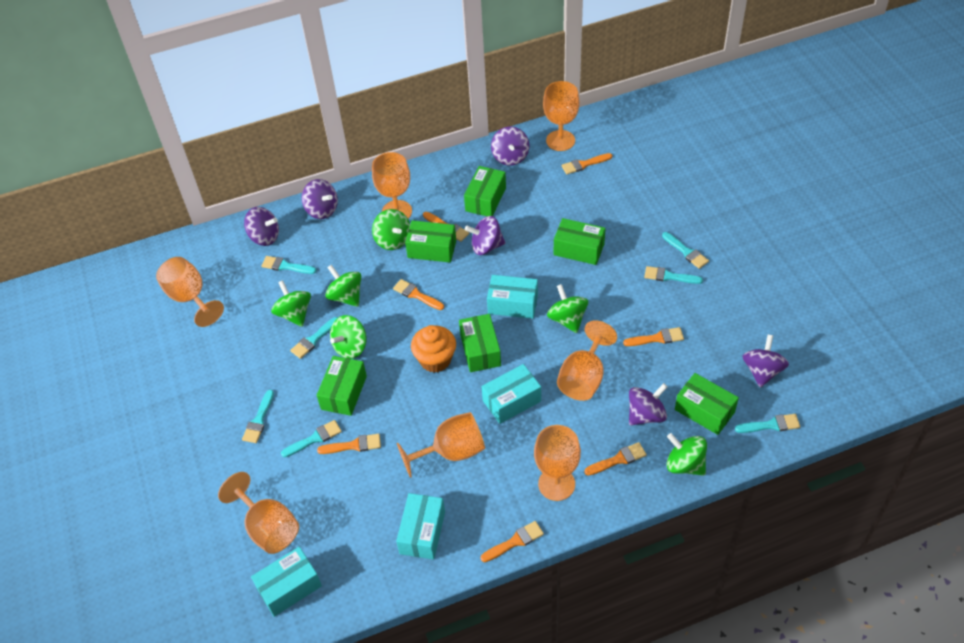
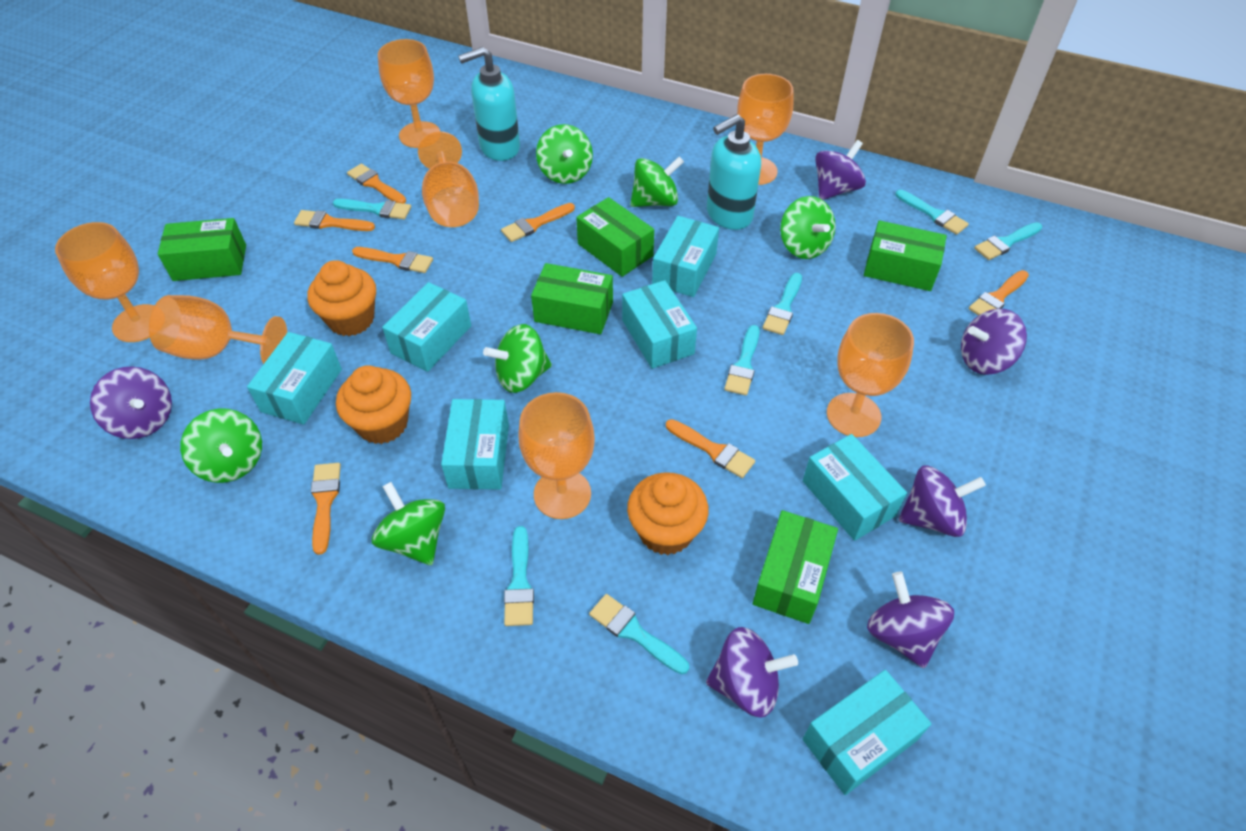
green box: [317,356,367,416] [405,220,456,263] [459,314,501,372] [464,166,506,216] [554,218,605,265] [675,373,739,435] = 6 -> [158,218,246,281] [531,263,613,334] [576,197,654,277] [753,510,838,624] [864,220,947,291] = 5
orange cupcake: [411,325,456,373] = 1 -> [307,260,376,336] [336,365,411,444] [627,472,709,555] = 3
turquoise box: [251,547,322,617] [396,493,445,560] [481,364,541,424] [487,275,538,319] = 4 -> [247,332,342,425] [382,282,471,372] [441,399,509,490] [622,280,697,369] [652,216,719,297] [803,434,907,541] [803,670,931,795] = 7
turquoise soap dispenser: none = 0 -> [458,47,520,161] [707,114,761,230] = 2

